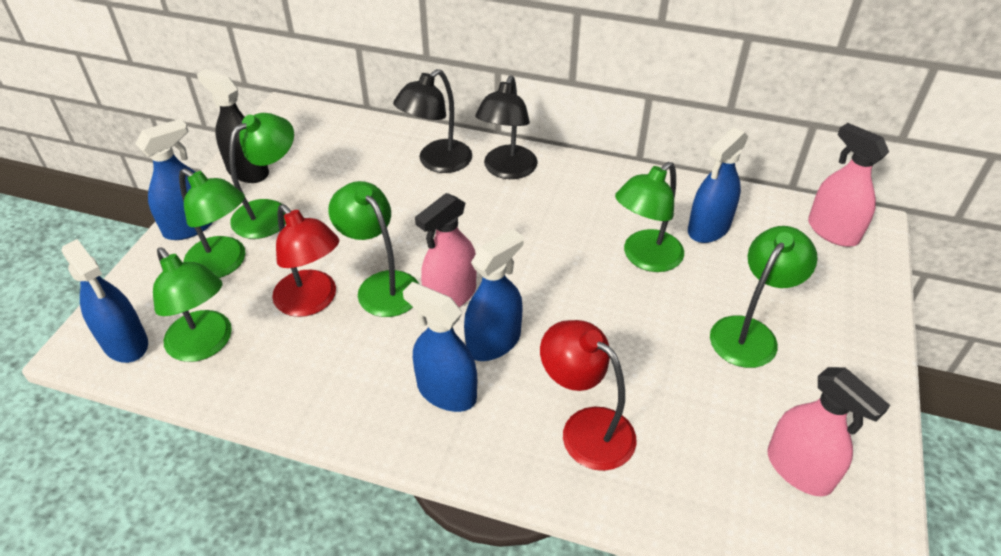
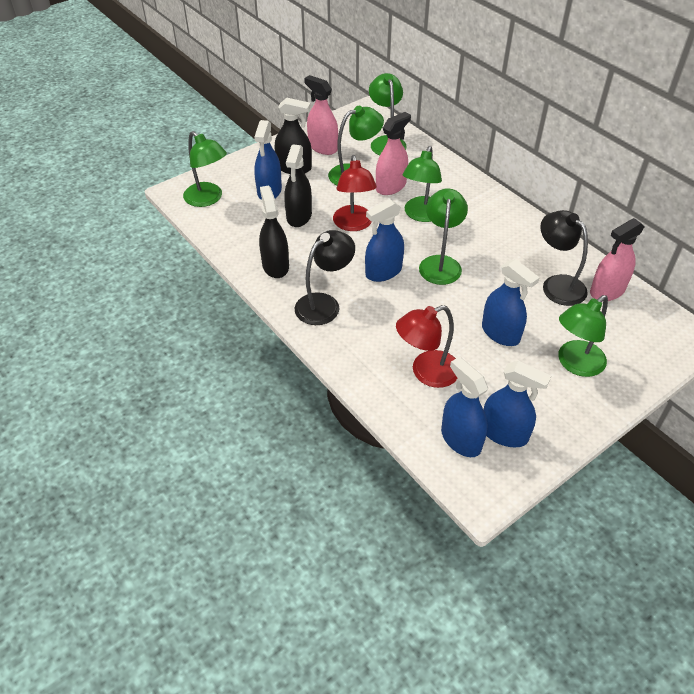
black spray bottle: [197,69,269,183] = 1 -> [259,186,289,278] [275,98,312,174] [284,145,312,227] = 3

